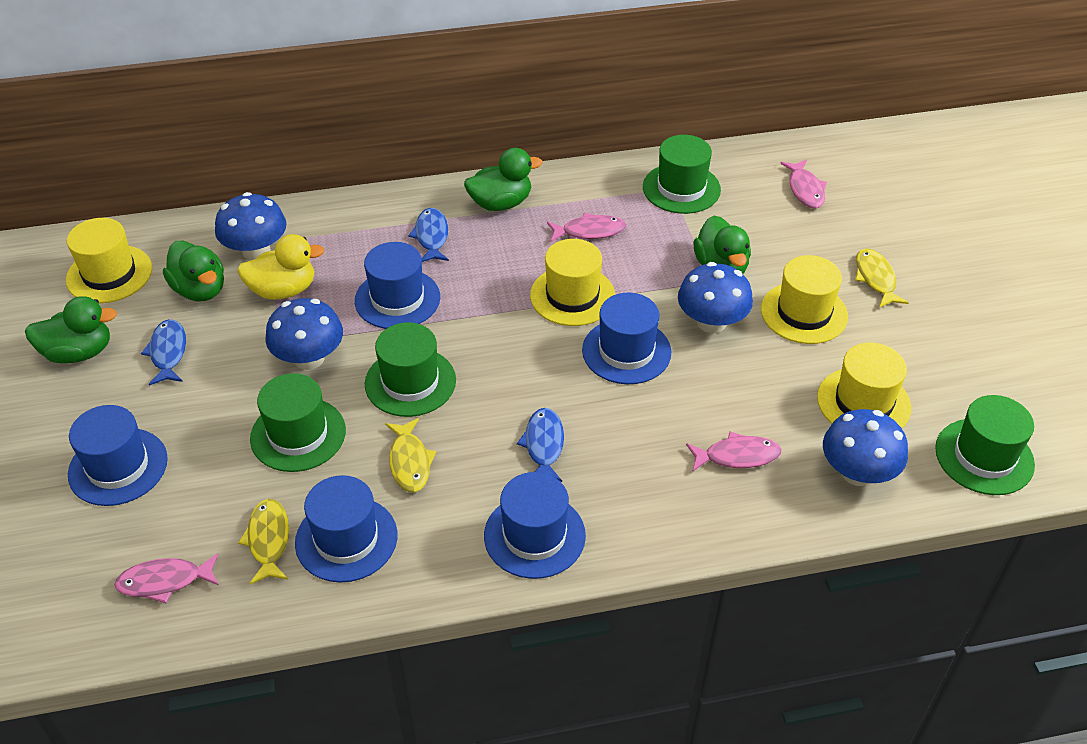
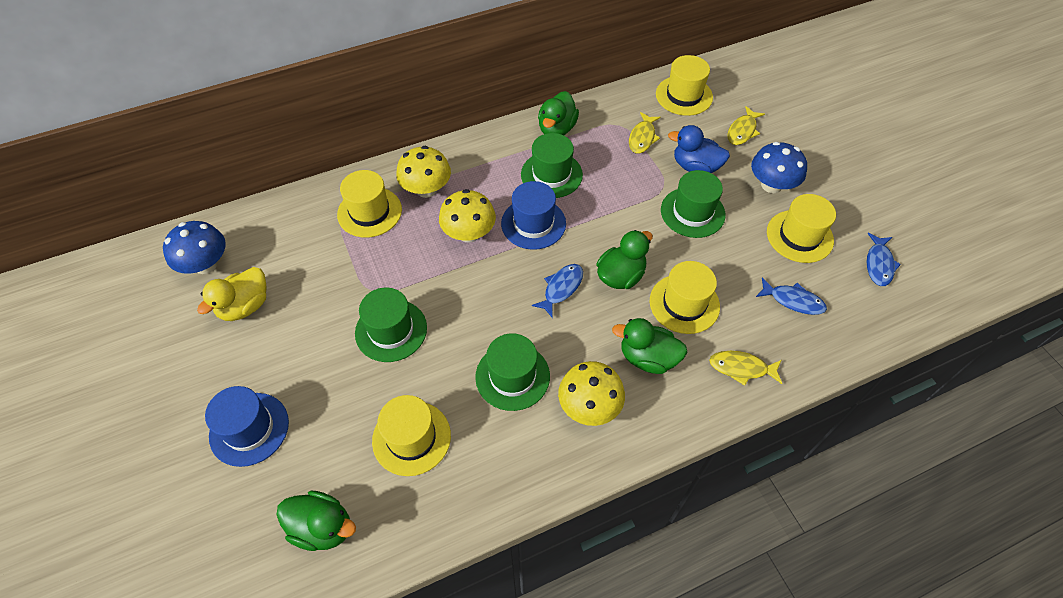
blue duck: none = 0 -> [668,125,730,173] = 1
blue hat: [68,405,168,506] [295,475,397,583] [355,242,440,329] [484,472,586,579] [582,293,671,384] = 5 -> [205,386,289,467] [501,181,566,250] = 2
blue mushroom: [215,192,287,260] [265,298,343,370] [678,262,753,333] [823,409,908,486] = 4 -> [163,221,226,274] [751,142,807,193] = 2
pink fish: [114,553,219,603] [547,213,626,242] [686,432,781,472] [780,159,827,208] = 4 -> none = 0
yellow hat: [66,218,152,303] [530,239,615,326] [761,255,848,344] [817,342,911,428] = 4 -> [337,170,402,238] [372,395,451,476] [650,261,720,334] [656,55,713,116] [767,194,836,263] = 5
yellow mushroom: none = 0 -> [396,146,451,198] [439,189,496,243] [558,361,625,426] = 3

